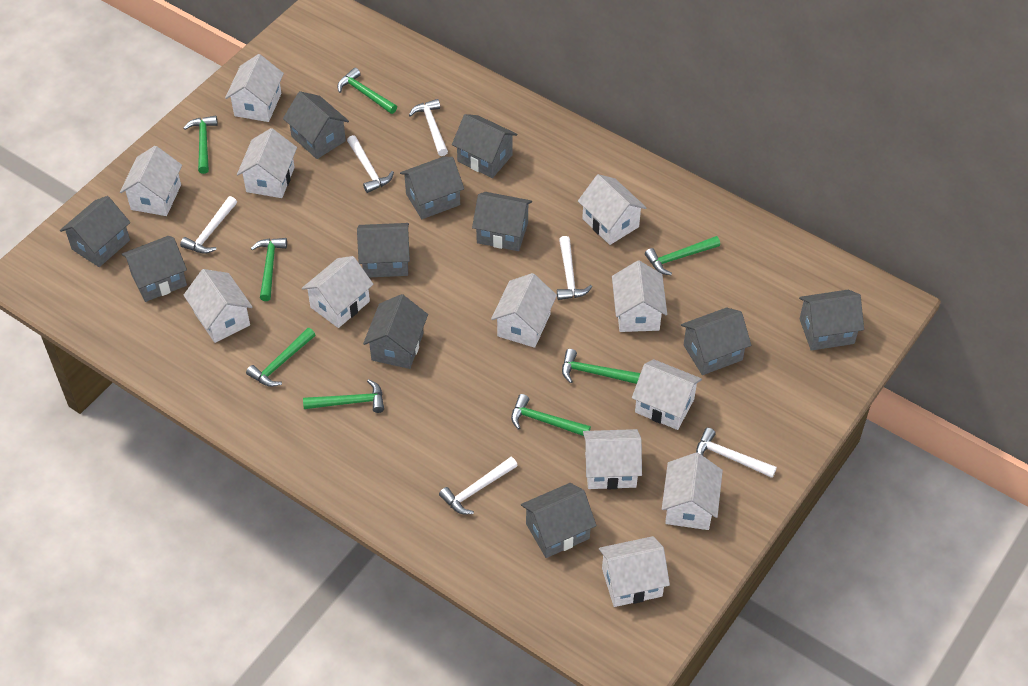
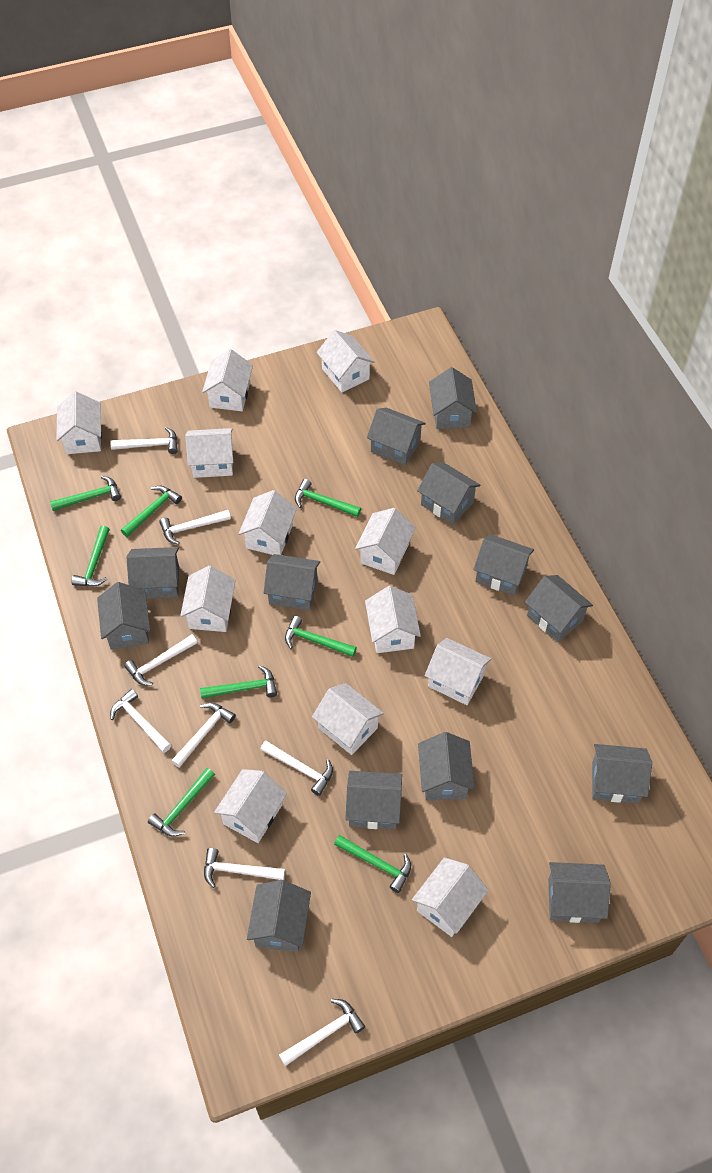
grey house: [60,196,130,267] [122,236,187,302] [283,91,349,159] [357,223,410,277] [363,294,428,369] [400,156,464,219] [452,114,517,178] [472,192,532,251] [521,483,597,558] [681,308,751,375] [799,290,864,351] = 11 -> [97,582,150,650] [127,547,179,599] [247,880,311,952] [264,554,320,611] [345,771,402,830] [367,408,426,466] [417,463,481,525] [418,732,475,801] [429,367,477,429] [473,534,534,596] [525,575,593,642] [548,862,611,923] [592,744,652,803] = 13
white hammer: [180,196,237,254] [347,135,394,193] [409,99,448,156] [439,457,518,514] [557,236,592,300] [696,428,777,478] = 6 -> [110,427,178,454] [110,689,171,753] [124,635,197,685] [159,510,231,545] [171,703,236,768] [204,848,285,888] [260,741,333,796] [279,999,365,1066] = 8

